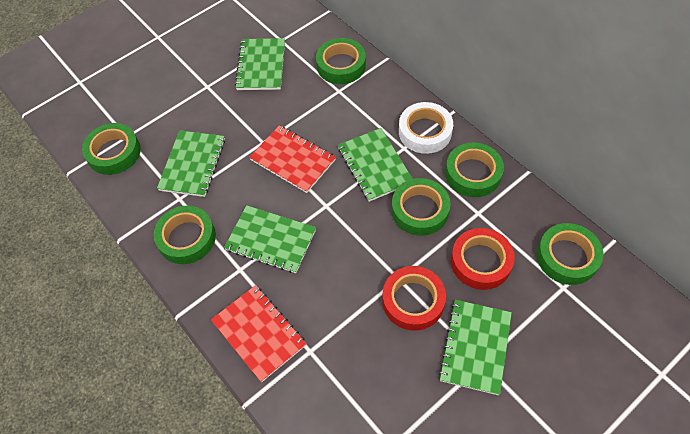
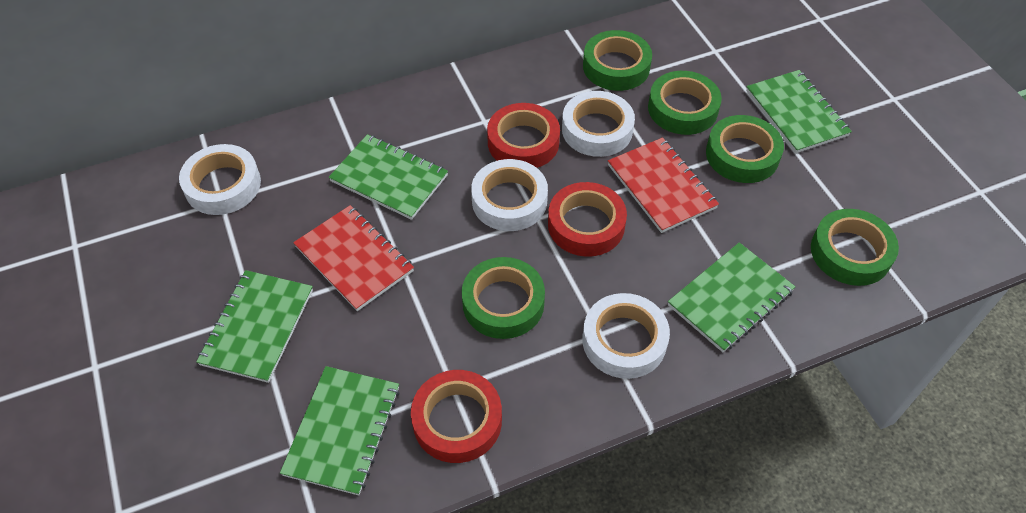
green tape: [82,123,141,175] [153,206,216,264] [316,38,366,84] [392,178,451,236] [445,142,504,197] [537,223,603,285] = 6 -> [462,257,545,339] [583,30,652,91] [648,71,722,135] [706,115,784,183] [811,209,899,286] = 5
red tape: [382,266,446,331] [451,228,515,290] = 2 -> [411,370,502,463] [487,103,560,168] [548,182,627,257] = 3
white tape: [399,102,453,154] = 1 -> [179,144,261,215] [471,159,548,231] [562,91,635,157] [582,293,670,379] = 4

